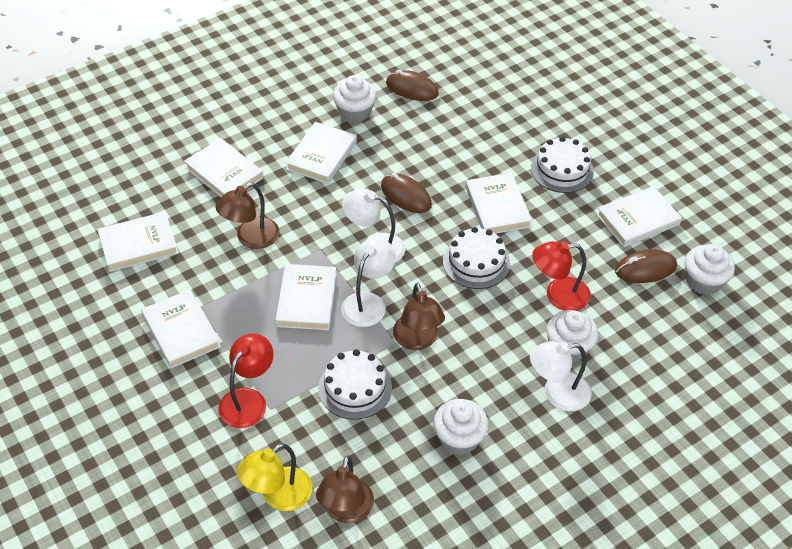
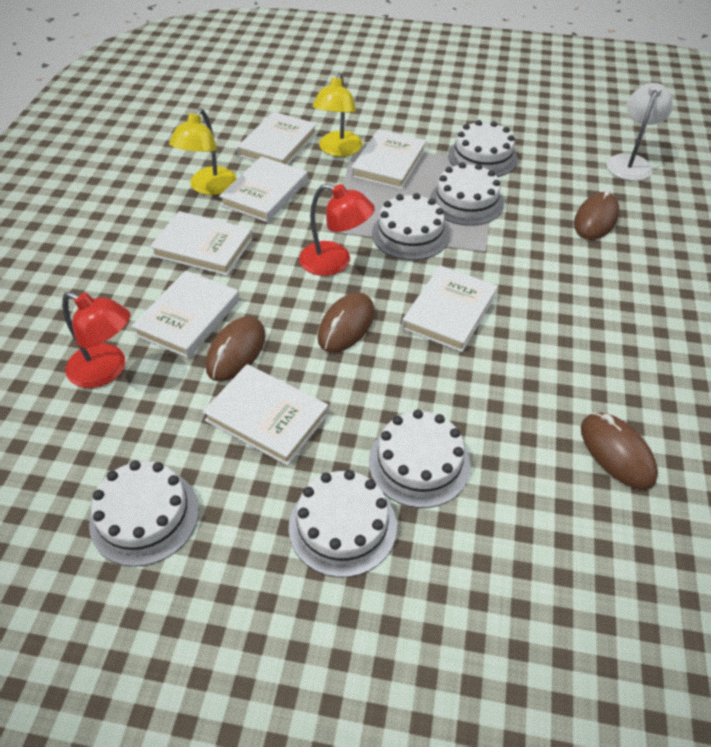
brown lamp: [215,182,280,249] [316,455,374,523] [393,283,445,350] = 3 -> none = 0
brown mouse: [381,173,432,213] [386,70,439,101] [615,249,677,283] = 3 -> [206,316,266,381] [318,292,375,353] [574,189,620,240] [581,412,658,490] = 4
white cake: [318,349,392,420] [443,227,510,289] [531,136,594,193] = 3 -> [89,460,199,567] [289,470,397,577] [369,410,470,508] [372,193,449,260] [430,162,504,226] [448,120,518,177] = 6
white cupcake: [333,75,377,123] [433,399,489,455] [546,310,598,363] [685,244,735,295] = 4 -> none = 0
white lamp: [341,238,396,327] [342,189,405,263] [530,341,592,411] = 3 -> [607,83,673,181] = 1
yellow lamp: [237,443,313,511] = 1 -> [169,109,237,195] [312,73,362,157] = 2

